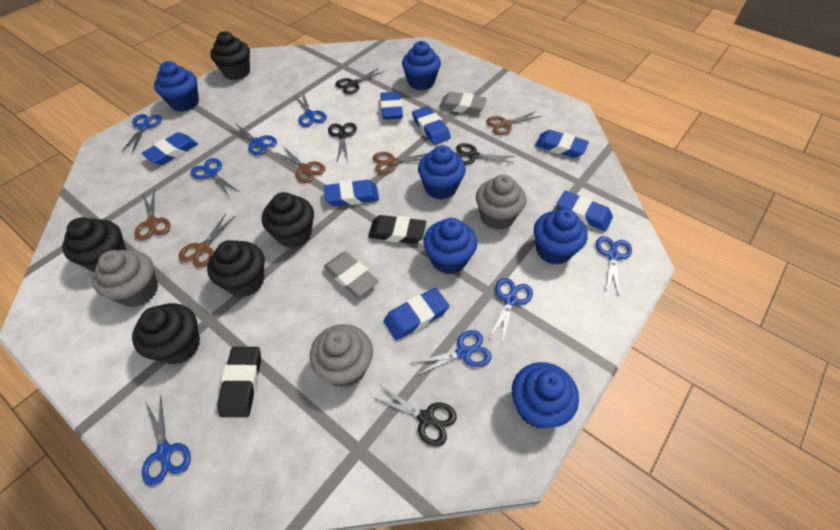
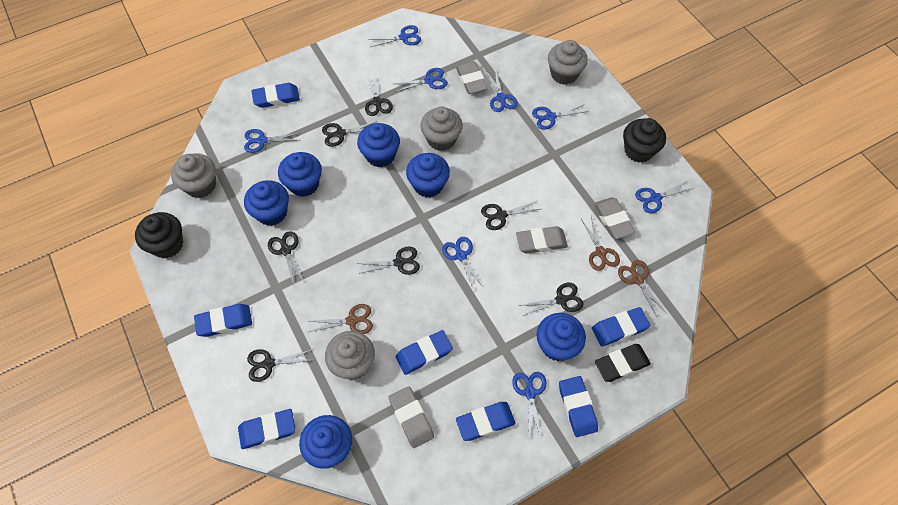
black cupcake: [62,217,126,272] [132,303,200,365] [207,240,265,297] [210,31,250,80] [262,192,314,248] = 5 -> [135,212,183,258] [623,118,666,163] = 2
black eraser: [217,347,261,417] [368,215,426,244] = 2 -> [595,344,651,382] = 1
black scissors: [328,123,357,162] [335,68,384,94] [371,385,457,447] [456,143,515,165] = 4 -> [247,349,312,382] [268,231,304,285] [322,121,377,147] [357,247,420,275] [365,72,393,116] [481,201,540,230] [519,282,583,316] = 7
brown scissors: [134,192,171,240] [178,213,235,267] [275,146,325,183] [373,152,428,174] [486,111,541,135] = 5 -> [309,304,373,334] [581,217,620,271] [618,260,666,317] = 3
grey cupcake: [92,250,158,307] [310,324,373,387] [476,175,526,230] = 3 -> [171,153,216,198] [325,331,375,380] [421,106,463,151] [548,40,588,85] = 4
grey eraser: [324,252,379,297] [439,92,487,114] = 2 -> [388,386,434,448] [456,61,488,94] [516,226,568,254] [594,197,635,239] = 4

